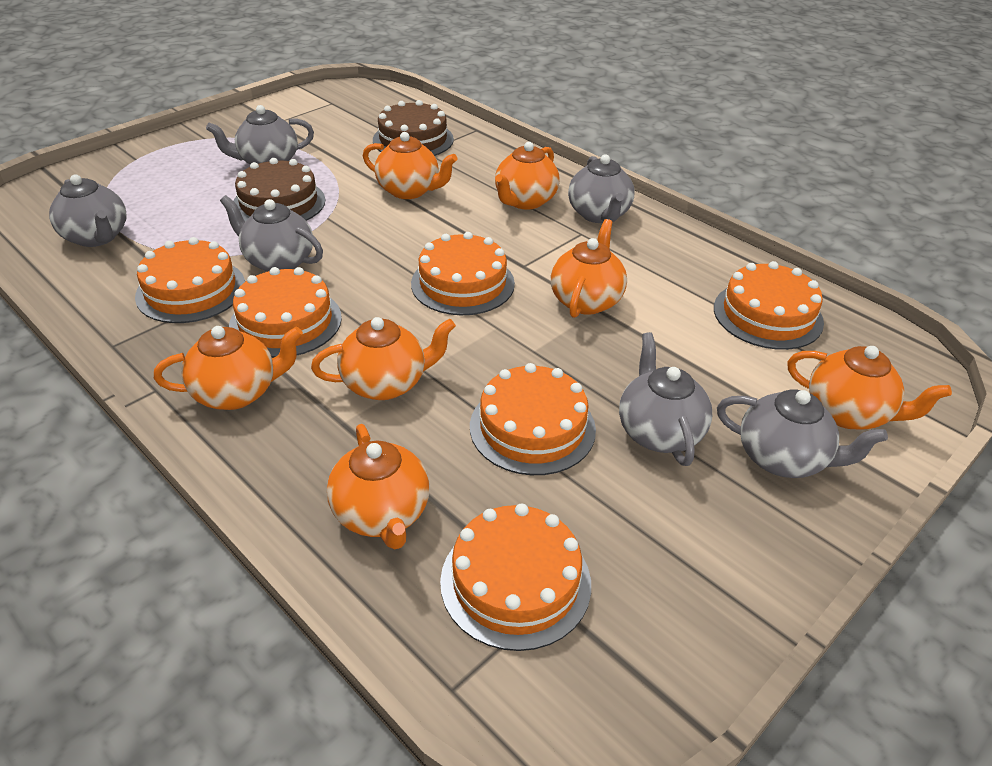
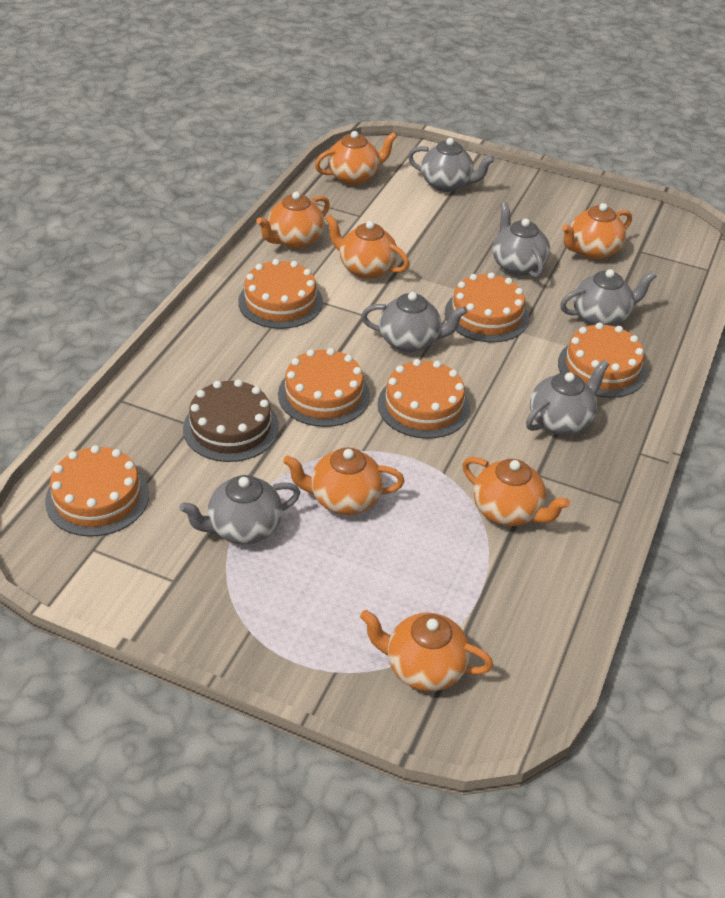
brown cake: [233,158,325,222] [373,100,454,156] = 2 -> [183,379,279,462] = 1

